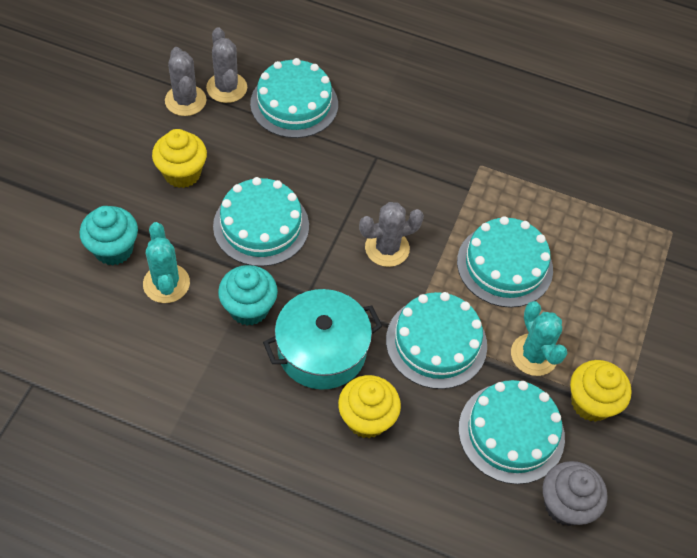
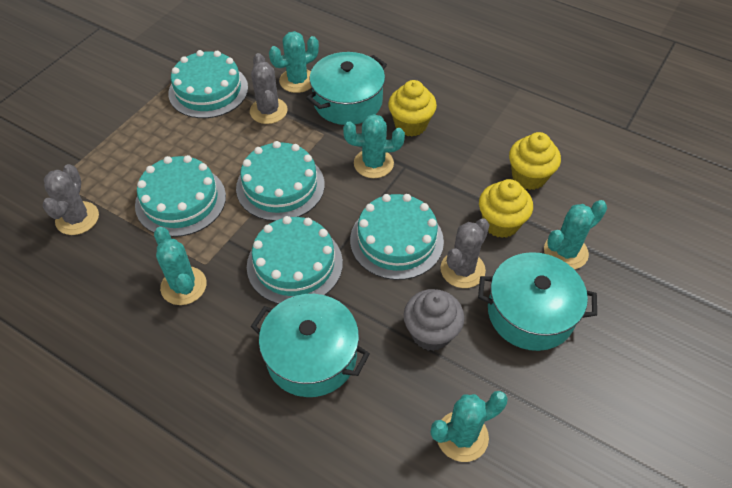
turquoise cactus: [143,222,190,303] [511,301,567,376] = 2 -> [154,227,207,305] [269,31,319,93] [343,114,405,178] [431,391,508,462] [544,200,607,269] = 5
turquoise cupcake: [79,206,138,265] [218,265,278,326] = 2 -> none = 0
turquoise pot: [263,289,382,390] = 1 -> [250,294,370,397] [306,52,387,125] [478,252,597,351] = 3

